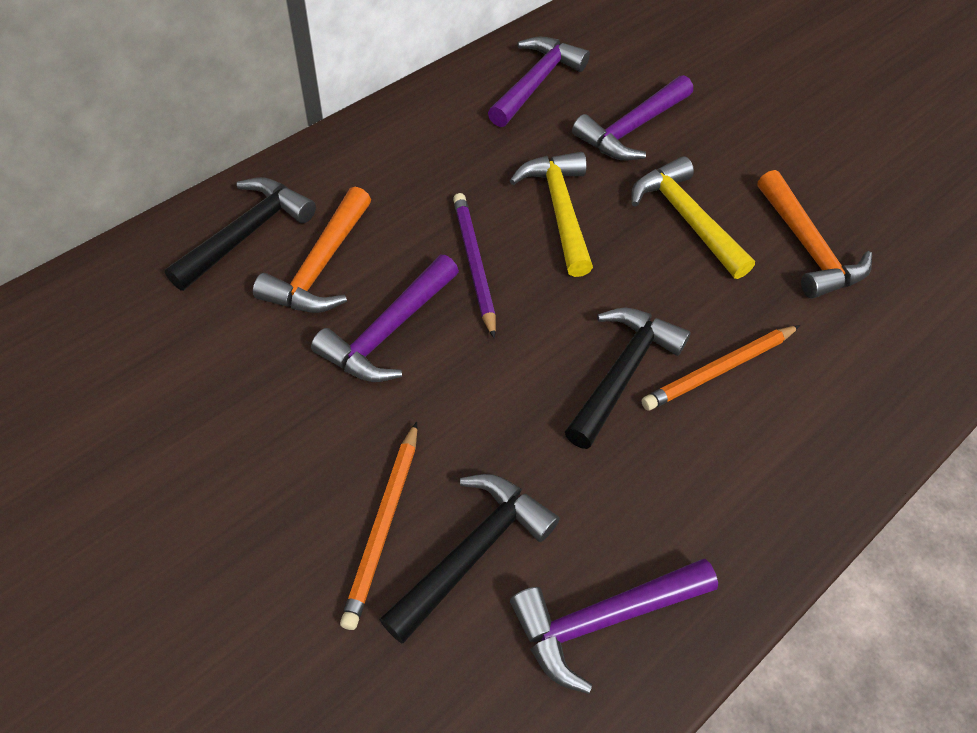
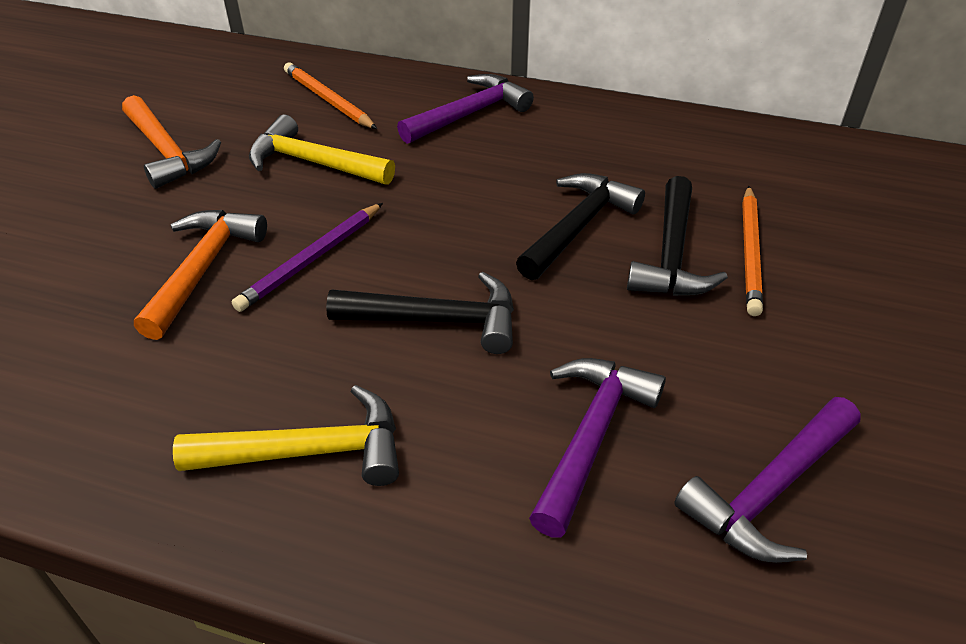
purple hammer: [311,255,459,382] [488,37,590,127] [510,559,718,694] [572,75,693,160] = 4 -> [397,74,534,144] [529,358,666,537] [674,397,861,563] = 3

